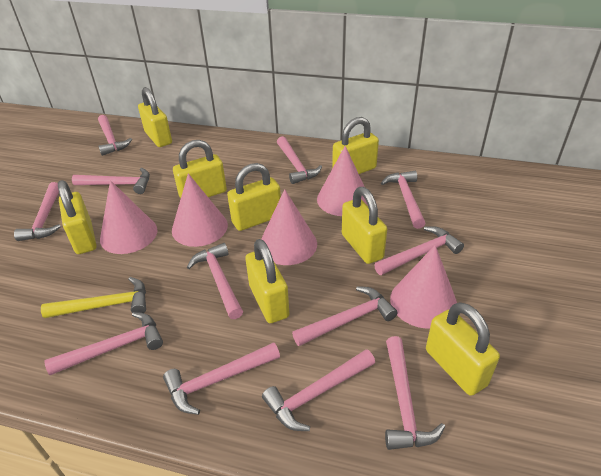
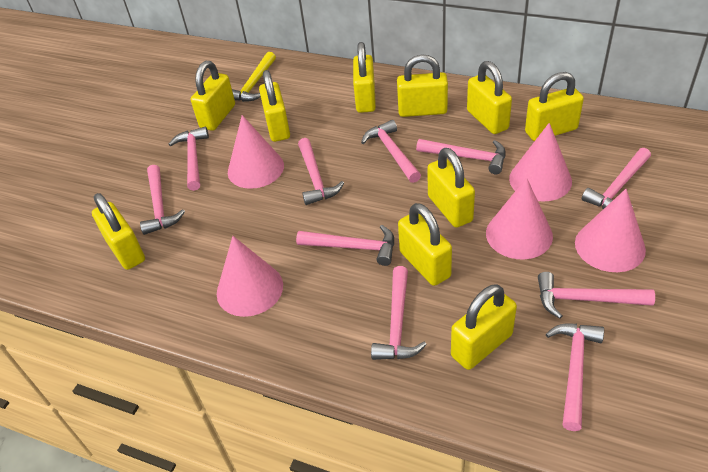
pink hammer: [14,182,61,241] [44,312,163,375] [72,168,150,194] [98,115,132,156] [163,342,280,415] [187,243,243,319] [262,349,375,431] [277,136,322,184] [292,286,398,346] [374,226,464,275] [381,171,426,229] [385,336,445,450] = 12 -> [140,165,185,235] [169,127,209,191] [296,225,394,266] [298,138,344,205] [361,120,421,183] [371,266,427,360] [416,139,506,174] [538,272,655,319] [546,324,604,431] [582,148,651,209] = 10
yellow padlock: [58,180,97,254] [138,87,172,147] [173,140,227,199] [227,163,281,231] [245,239,290,323] [332,117,379,174] [342,187,387,264] [426,302,500,396] = 8 -> [92,193,145,270] [191,61,235,131] [259,70,290,142] [353,42,376,113] [397,54,448,117] [398,203,452,286] [427,148,475,228] [451,284,517,370] [467,61,512,134] [525,72,584,141] = 10

